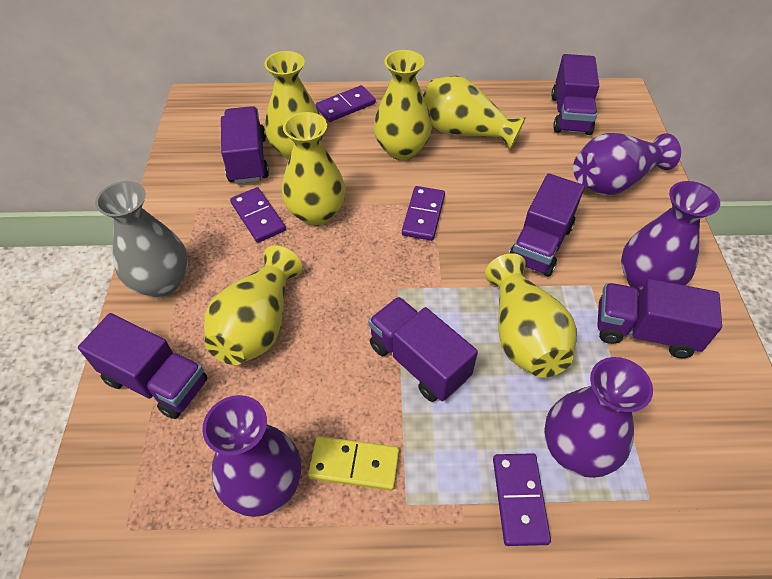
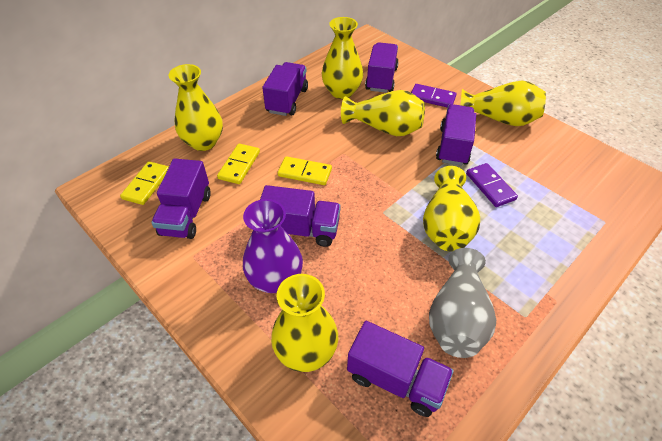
purple domino: [230,187,286,243] [316,85,376,122] [402,186,445,241] [493,453,551,546] = 4 -> [411,84,456,108] [466,163,518,207] = 2
purple vase: [202,395,301,517] [544,357,653,478] [573,133,681,195] [621,181,720,294] = 4 -> [243,199,303,293] = 1
yellow domino: [308,436,399,491] = 1 -> [120,161,169,205] [217,144,260,184] [278,156,332,185] = 3

